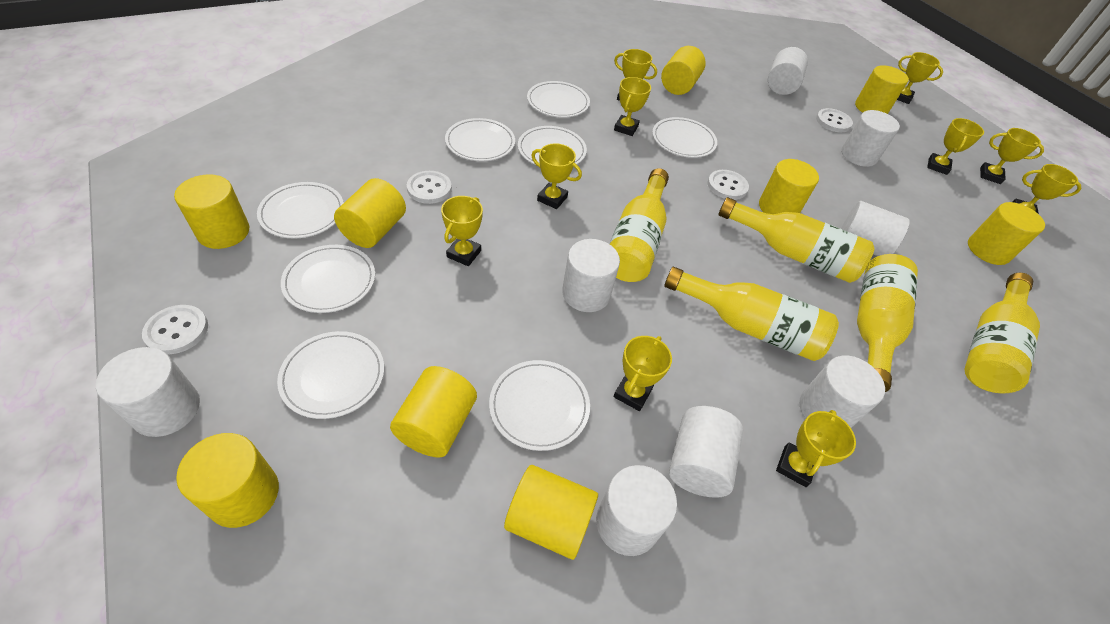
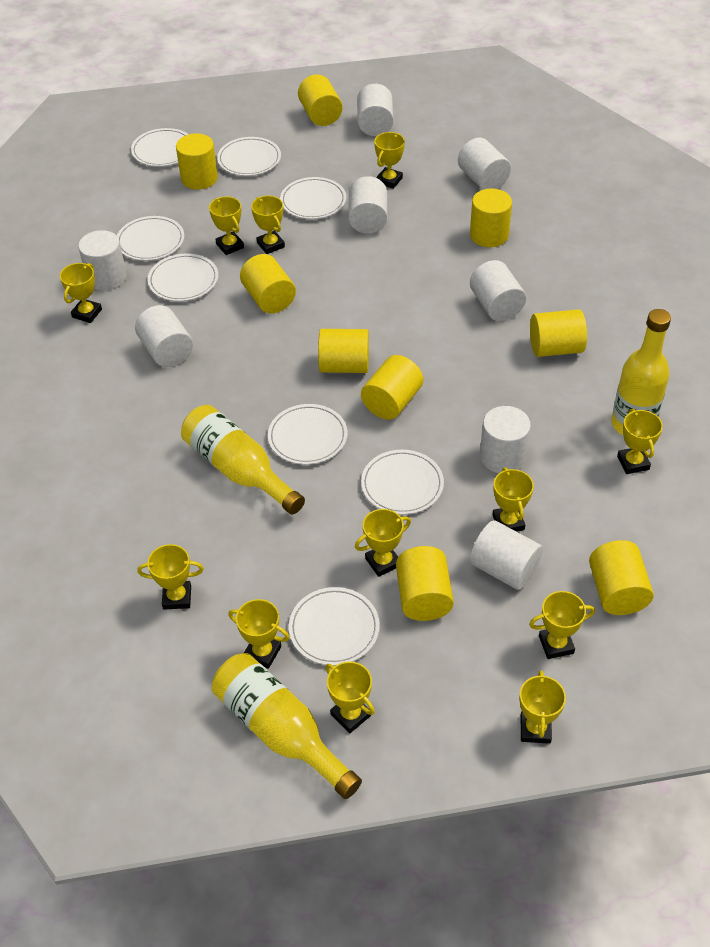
white button: [142,305,208,355] [407,171,452,204] [707,170,749,200] [816,108,853,132] = 4 -> none = 0
yellow bottle: [609,168,669,282] [664,267,839,361] [719,197,875,283] [857,254,918,392] [964,273,1040,393] = 5 -> [181,405,305,514] [212,653,362,799] [611,309,671,435] = 3
yellow trophy: [441,196,483,266] [531,143,582,209] [613,336,672,411] [614,49,657,101] [614,77,651,136] [776,410,856,487] [897,52,943,104] [927,118,984,175] [980,128,1044,184] [1012,164,1081,214] = 10 -> [60,263,102,323] [137,544,204,610] [209,196,244,255] [228,599,290,669] [251,196,285,254] [325,662,375,733] [355,509,411,577] [374,132,405,189] [492,467,534,532] [519,670,566,744] [529,591,595,659] [617,409,663,474] = 12

